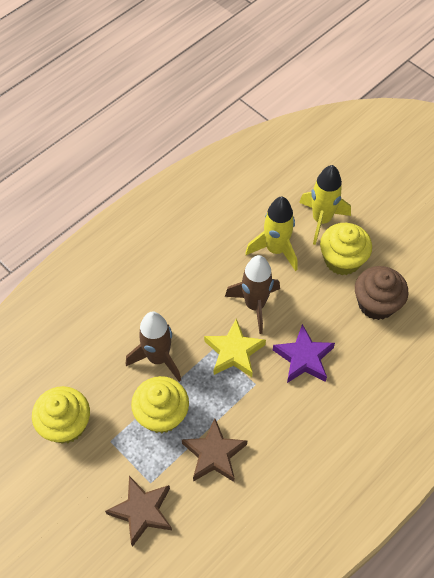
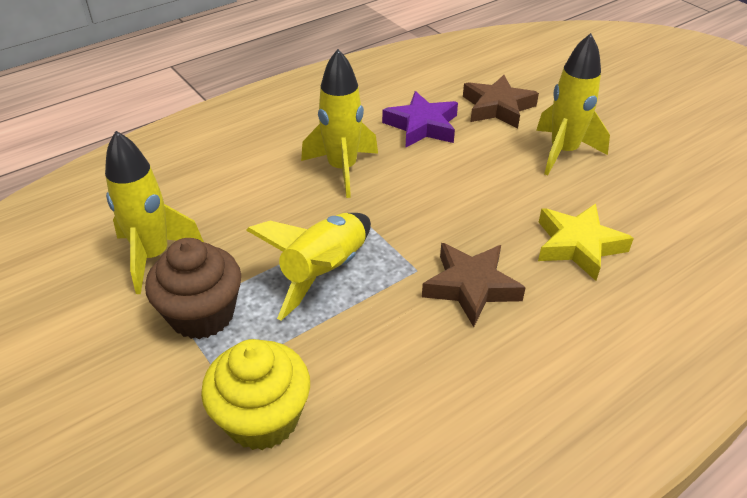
brown rocket: [126,312,181,382] [225,255,280,334] = 2 -> none = 0
yellow cupcake: [32,386,90,444] [131,376,189,433] [320,223,372,275] = 3 -> [201,339,310,450] = 1
yellow rocket: [245,197,298,271] [299,165,351,245] = 2 -> [105,131,204,294] [246,213,371,320] [301,49,378,198] [536,33,610,175] = 4

